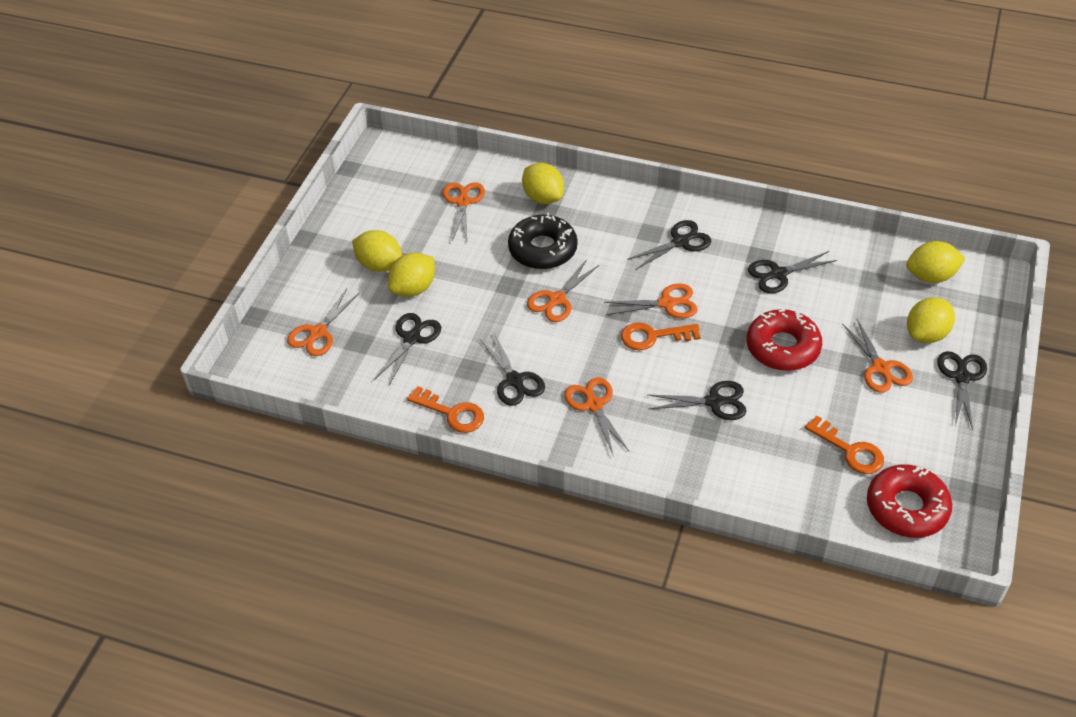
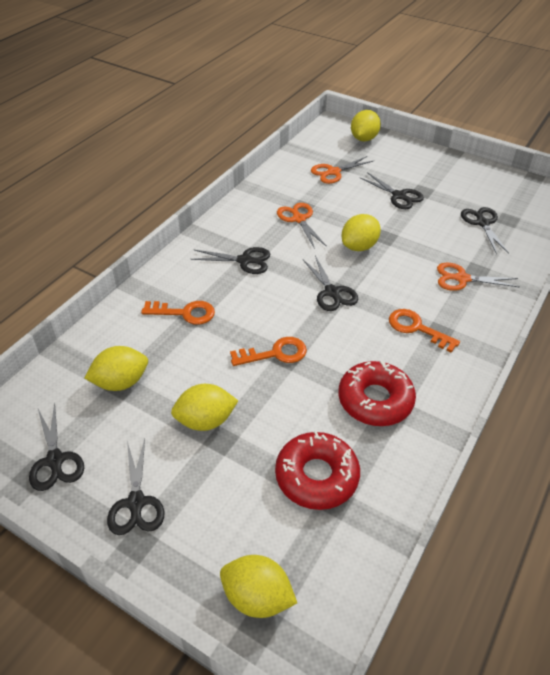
black donut: [508,213,578,269] = 1 -> none = 0
orange scissors: [287,289,360,356] [443,183,485,241] [527,259,599,322] [564,378,629,454] [604,283,698,318] [842,319,913,393] = 6 -> [277,203,327,249] [311,156,373,184] [437,263,519,291] = 3

